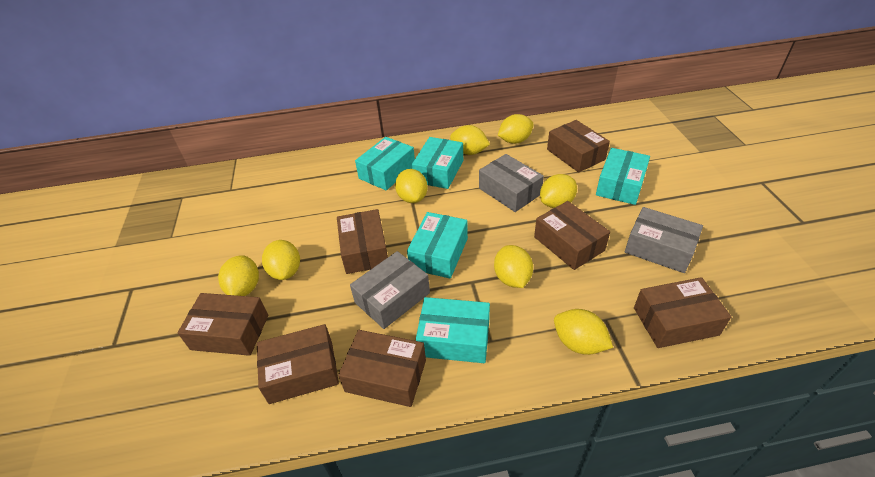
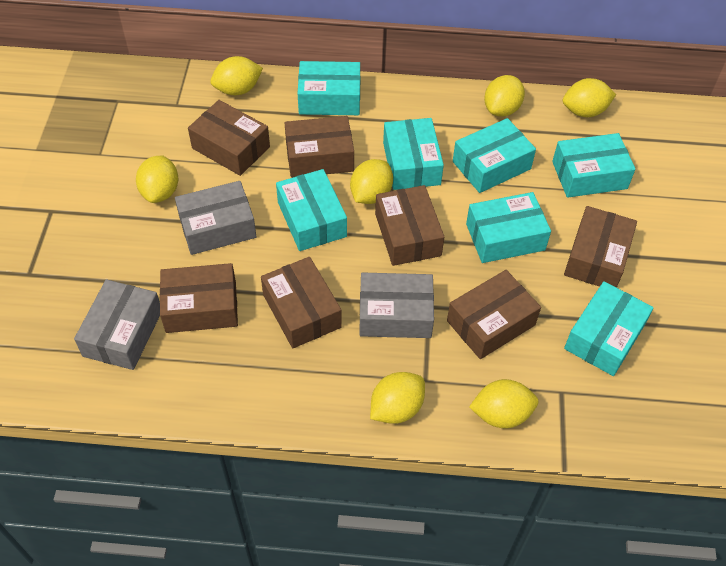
turquoise box: [355,137,415,190] [407,212,468,279] [412,137,463,189] [416,297,490,363] [596,148,650,205] = 5 -> [276,169,347,251] [297,61,360,115] [383,118,444,190] [453,118,536,193] [466,192,551,263] [552,133,636,198] [564,281,654,376] = 7
yellow lemon: [218,255,259,296] [262,240,300,280] [395,169,428,203] [450,125,490,155] [494,245,533,288] [498,114,533,144] [540,174,577,208] [554,309,613,355] = 8 -> [136,156,178,203] [211,56,263,95] [350,159,393,204] [370,372,425,424] [469,379,538,428] [484,75,525,117] [563,78,616,117] = 7

